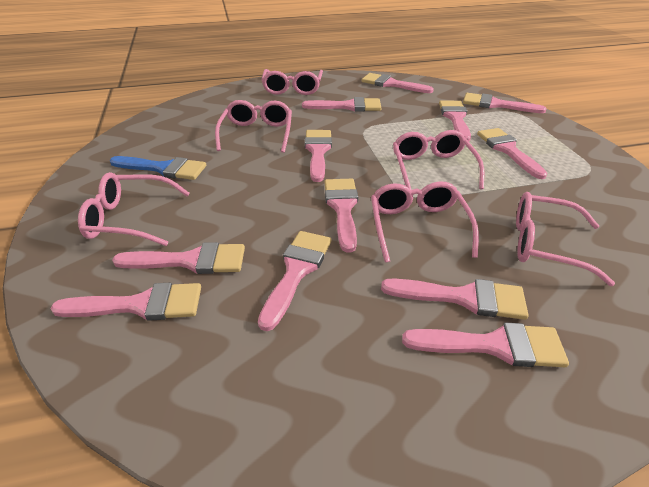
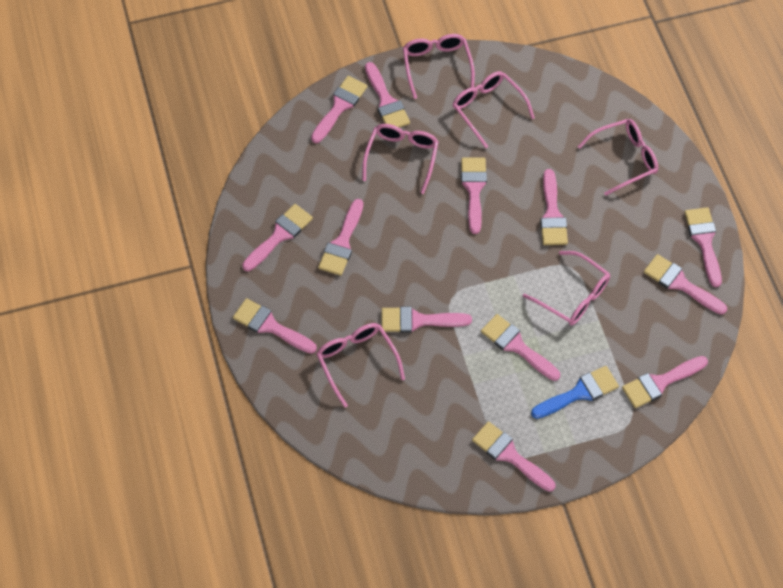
pink brush: [50,283,201,321] [112,242,245,274] [258,231,331,331] [302,97,381,111] [305,130,332,182] [325,179,358,253] [362,73,434,93] [381,278,529,320] [402,322,569,367] [439,100,471,141] [463,93,547,113] [477,128,547,179] = 12 -> [233,298,317,354] [242,204,313,271] [311,76,368,143] [318,199,363,276] [365,62,410,128] [381,306,472,333] [461,157,487,234] [472,421,555,492] [481,314,560,381] [540,169,568,245] [622,356,708,408] [644,254,727,314] [685,207,722,287] = 13

